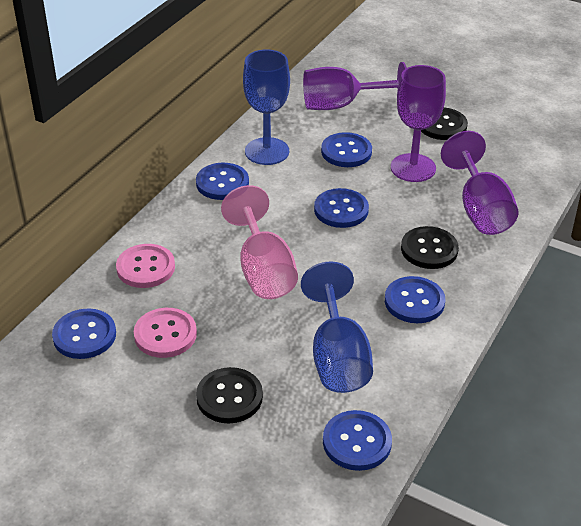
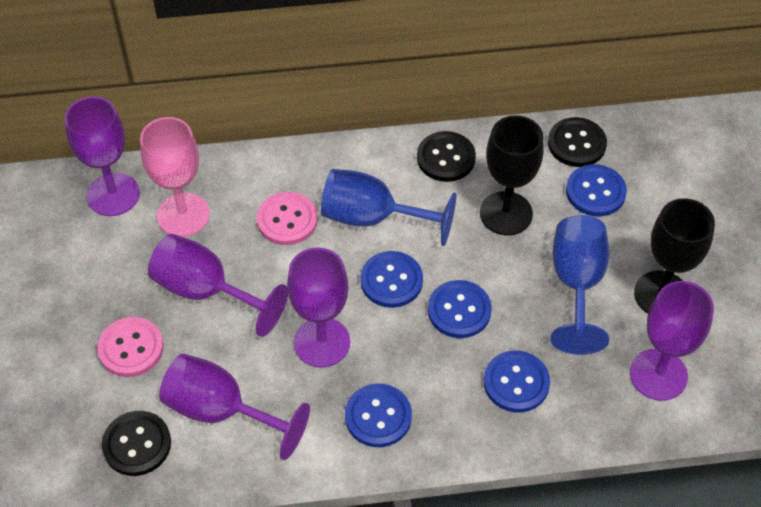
black goblet: none = 0 -> [480,115,544,235] [634,198,715,314] = 2
blue button: [52,309,116,359] [196,163,249,200] [314,188,369,228] [321,132,372,167] [323,410,392,471] [385,276,445,323] = 6 -> [345,384,412,447] [360,251,423,308] [428,280,492,338] [484,351,550,412] [566,164,627,216] = 5
purple goblet: [303,62,407,110] [391,65,446,182] [441,131,519,235] = 3 -> [65,96,140,216] [148,234,288,337] [159,354,310,460] [287,247,350,367] [630,281,714,401] = 5

